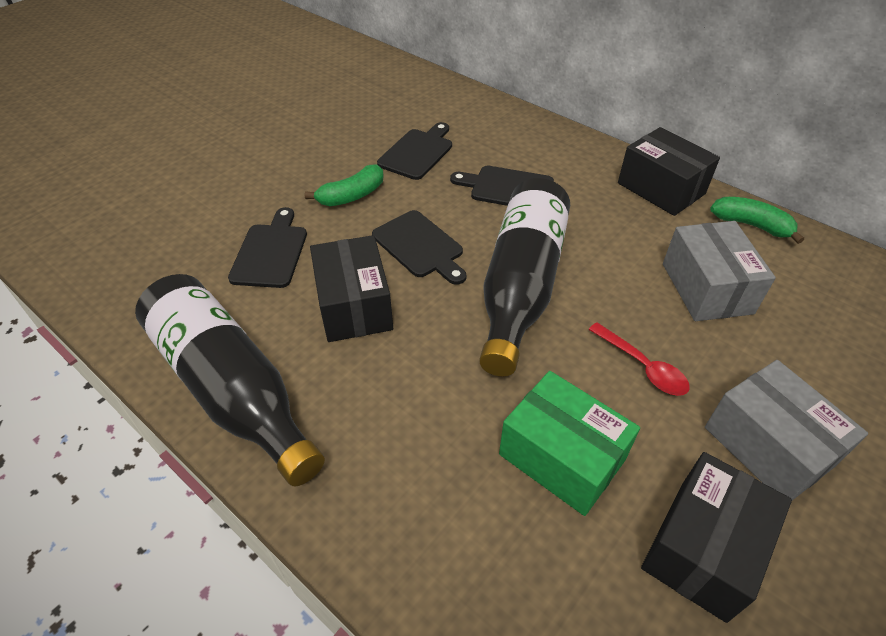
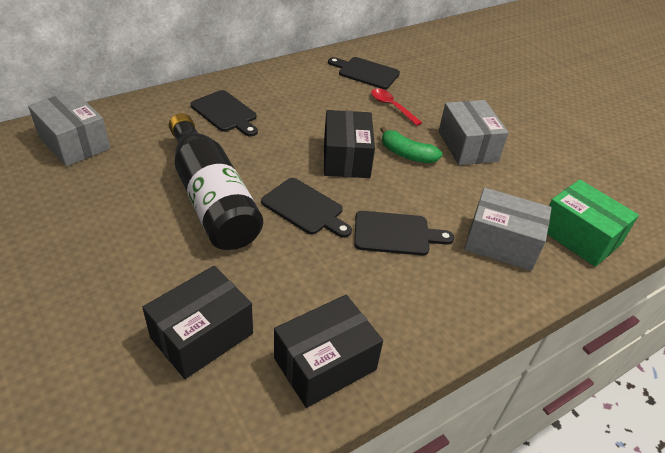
black bottle: [135,274,325,486] [479,178,570,377] = 2 -> [169,113,263,250] = 1
green banana: [305,164,384,206] [710,197,804,244] = 2 -> [380,127,442,163] = 1
grey box: [663,221,776,321] [705,360,868,500] = 2 -> [28,91,110,166] [438,100,509,165] [464,188,552,271] = 3

